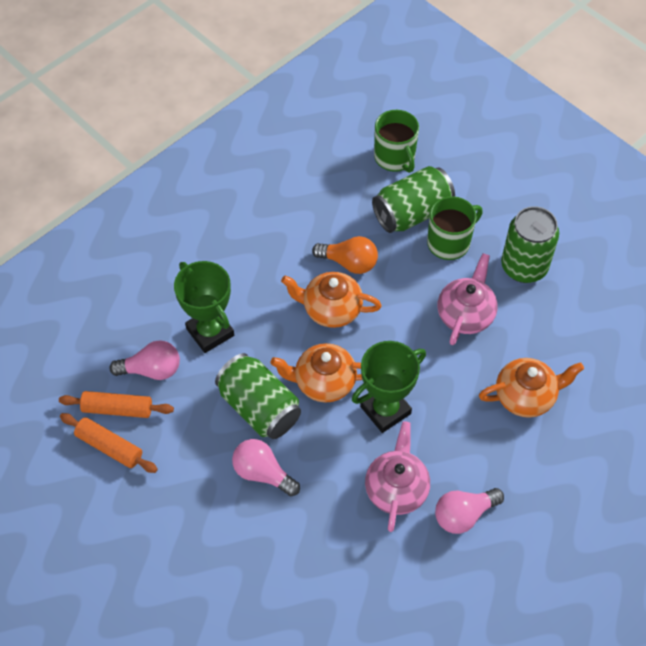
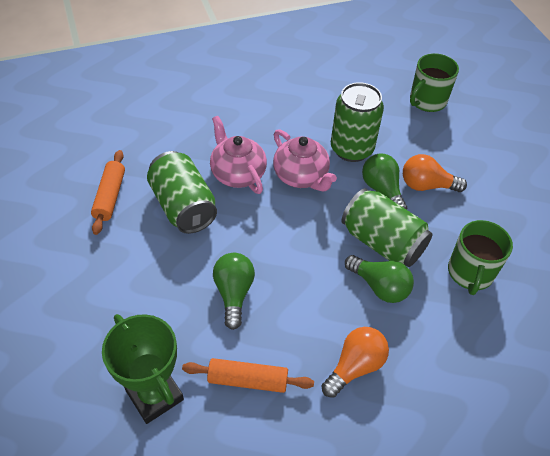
green light bulb: none = 0 -> [213,253,255,330] [345,255,414,303] [362,153,407,210] = 3
green trophy: [174,261,234,353] [352,341,426,433] = 2 -> [102,314,184,424] = 1
orange light bulb: [312,236,378,274] = 1 -> [322,327,389,398] [403,154,467,192] = 2
orange teapot: [271,343,362,403] [281,272,382,328] [479,358,584,418] = 3 -> none = 0
pink light bulb: [109,340,180,380] [232,439,300,496] [435,488,504,534] = 3 -> none = 0

